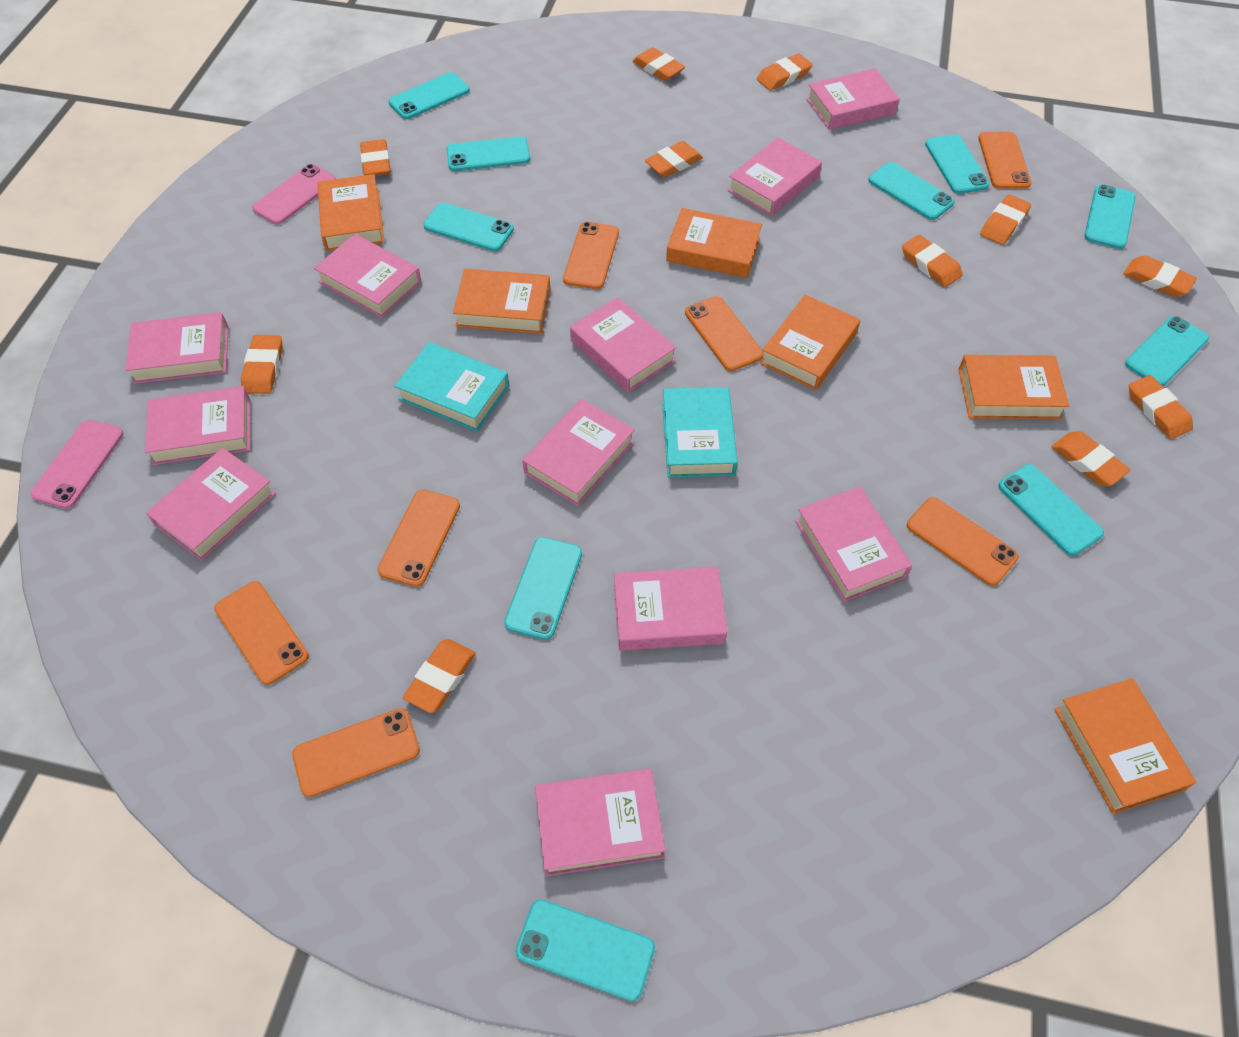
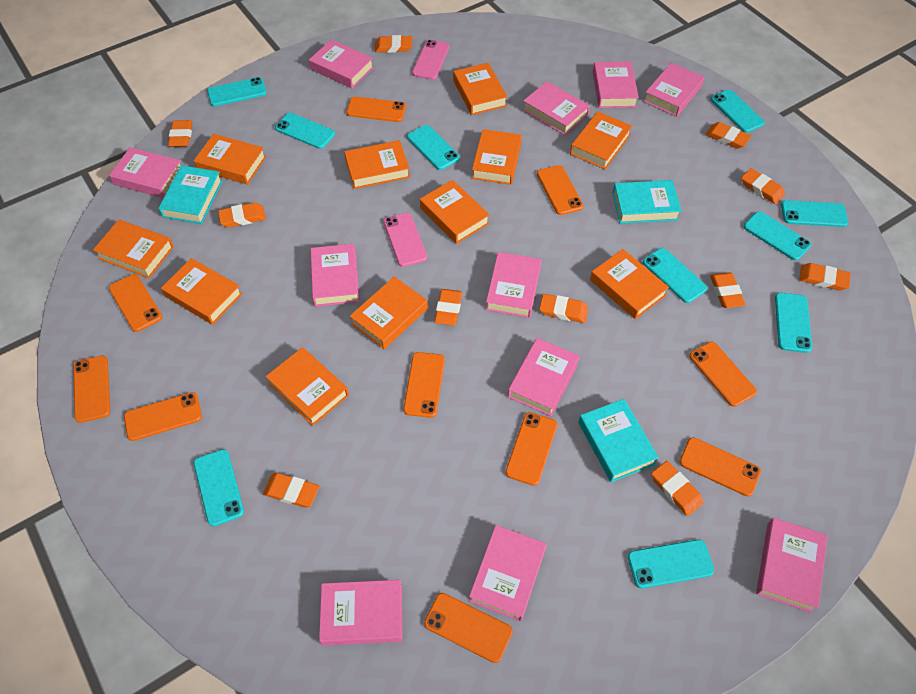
orange book: [317,174,385,251] [453,269,551,334] [666,208,762,278] [760,295,860,390] [959,355,1069,420] [1054,678,1196,814] = 6 -> [93,220,174,278] [161,258,242,325] [194,134,266,185] [266,347,349,426] [344,140,410,189] [349,276,428,349] [420,180,490,244] [453,63,507,115] [472,129,522,185] [570,111,632,169] [590,249,669,319] = 11
orange phone: [214,581,309,685] [292,708,420,797] [377,490,460,587] [563,222,619,289] [685,296,764,371] [907,497,1019,586] [978,132,1031,189] = 7 -> [73,356,110,423] [109,274,162,332] [124,392,202,441] [346,97,406,122] [403,352,445,418] [424,593,513,663] [505,412,557,486] [537,165,584,215] [679,437,761,497] [689,342,757,407] = 10
turquoise book: [395,342,509,432] [662,387,738,478] = 2 -> [158,165,223,224] [578,399,659,482] [613,180,681,224] = 3

